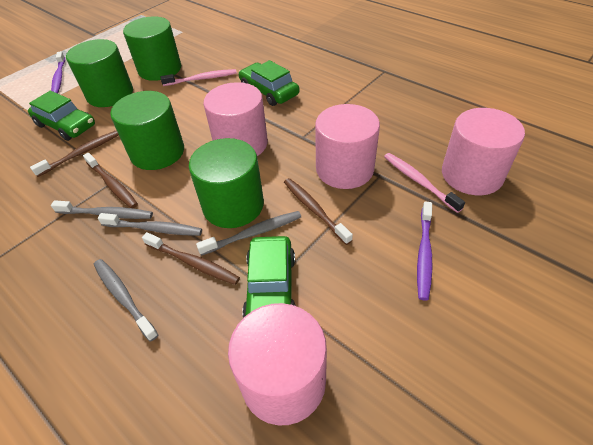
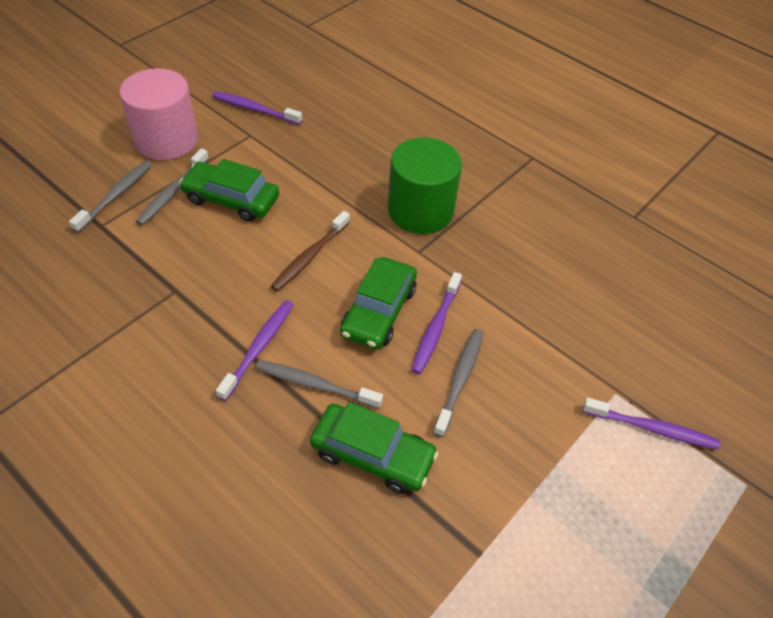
brown toothbrush: [30,130,119,177] [83,153,138,208] [142,232,240,285] [284,178,353,245] = 4 -> [271,211,350,291] = 1
green cylinder: [66,39,133,107] [110,91,184,170] [123,16,181,81] [189,138,264,228] = 4 -> [388,138,462,234] = 1
pink cylinder: [203,82,268,156] [228,303,327,425] [315,104,380,189] [442,108,525,195] = 4 -> [120,68,198,160] = 1
pink toothbrush: [161,69,237,86] [384,153,465,213] = 2 -> none = 0
purple toothbrush: [51,51,65,94] [417,201,433,301] = 2 -> [212,91,302,125] [216,300,294,401] [411,272,462,374] [582,398,720,449] = 4

